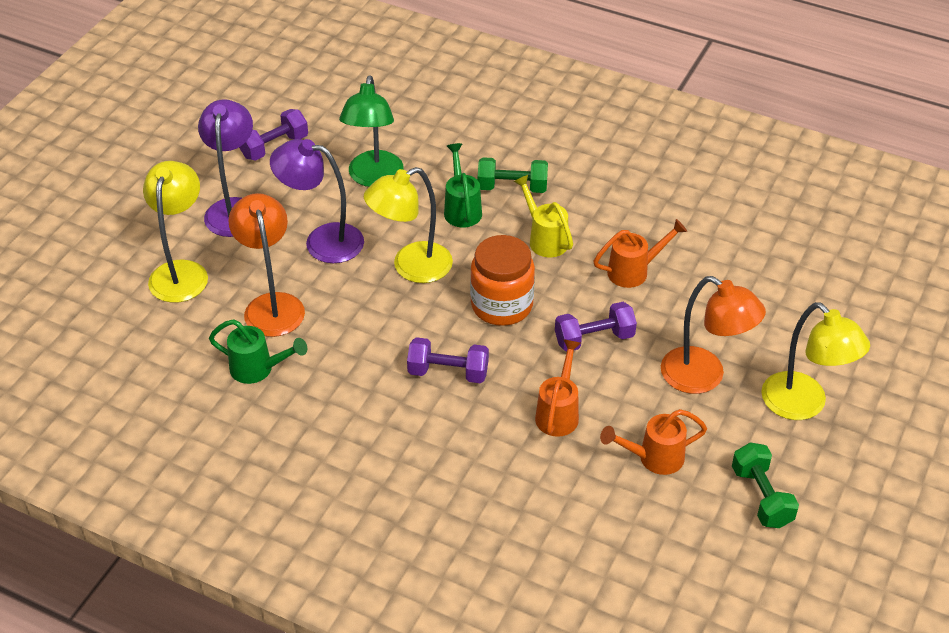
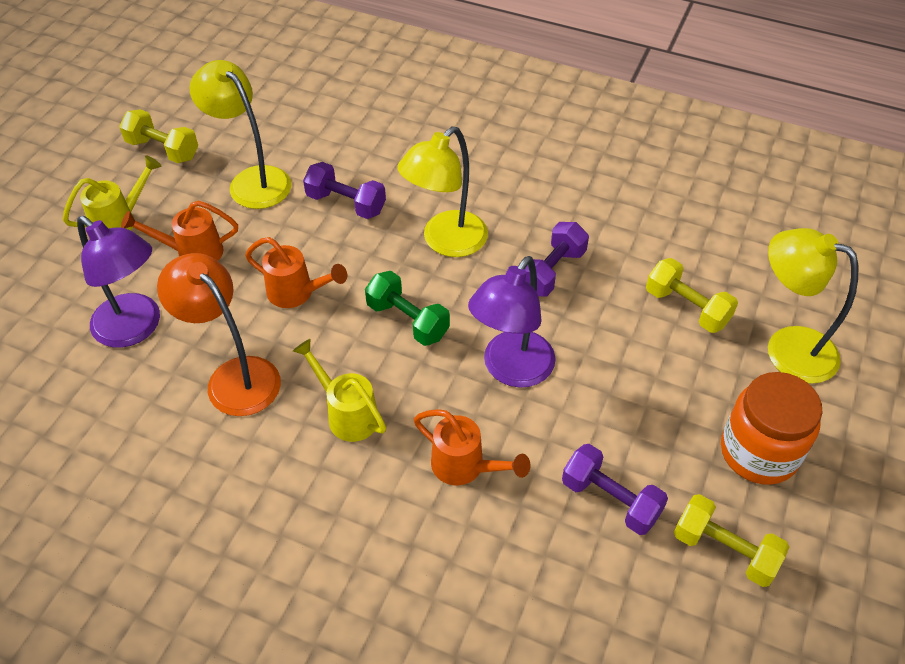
green dumbbell: [478,157,548,193] [732,442,799,528] = 2 -> [365,271,450,346] = 1
green lamp: [339,75,404,187] = 1 -> none = 0
green watering can: [209,319,307,384] [444,143,482,228] = 2 -> none = 0
orange lamp: [228,193,305,337] [661,276,766,394] = 2 -> [157,253,281,416] = 1
yellow dumbbell: none = 0 -> [119,109,198,163] [646,258,738,333] [674,494,789,587] = 3
yellow watering can: [513,175,573,257] = 1 -> [63,155,162,231] [293,339,386,442] = 2

